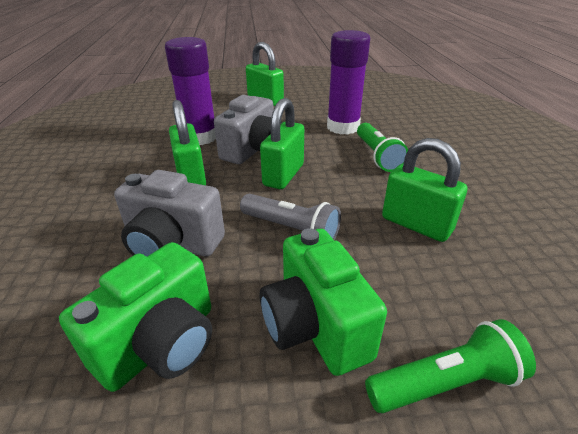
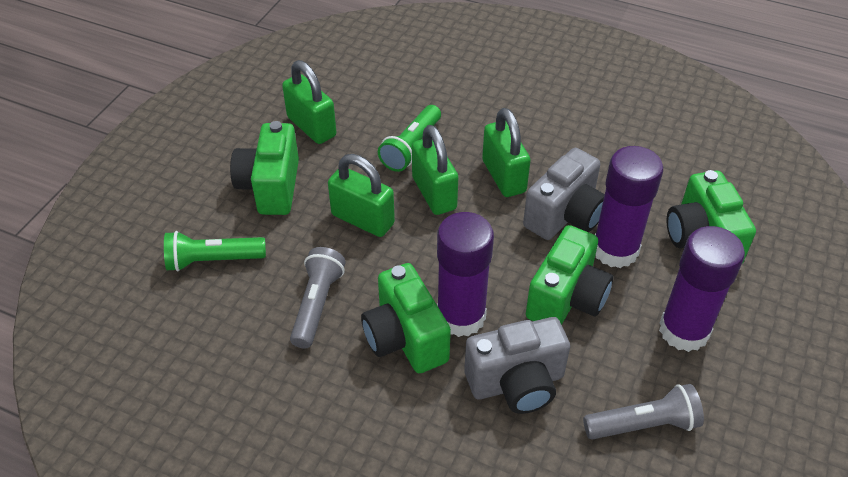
green camera: [59,242,212,392] [260,228,387,376] = 2 -> [230,121,299,215] [361,263,451,373] [526,225,613,325] [667,170,756,264] = 4
grey flashlight: [240,194,341,240] = 1 -> [290,247,346,348] [583,384,704,440] = 2
purple glue stick: [165,37,216,145] [327,30,370,135] = 2 -> [437,212,494,337] [595,146,663,268] [659,226,745,352] = 3

